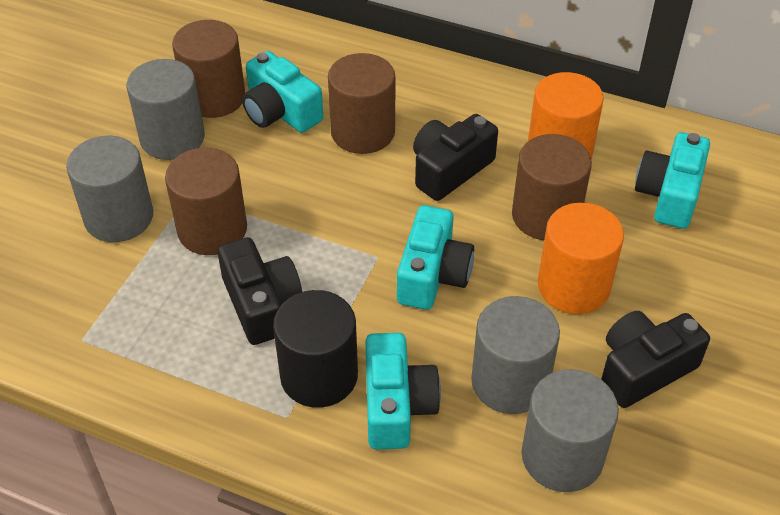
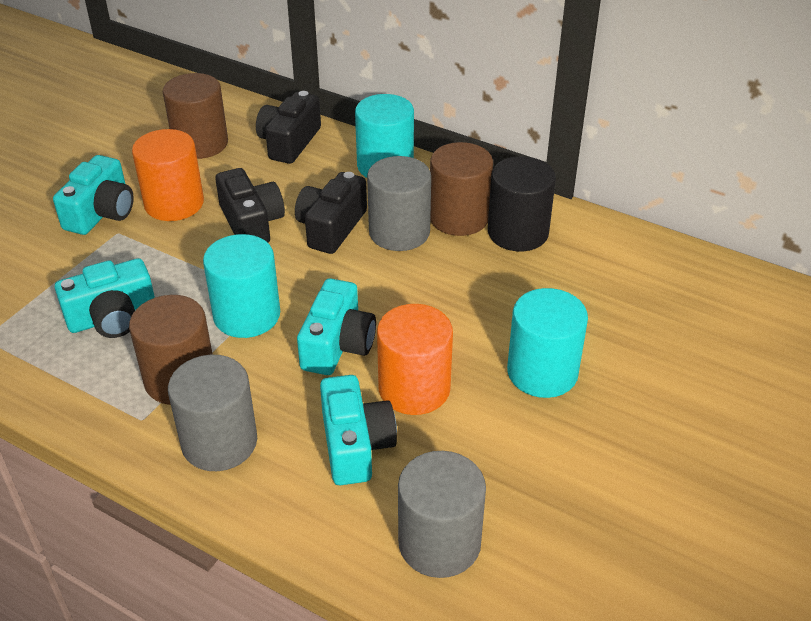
brown cylinder: [165,148,247,255] [172,20,245,118] [328,53,395,154] [512,134,592,240] = 4 -> [129,295,213,405] [163,73,228,159] [430,142,493,236] = 3
grey cylinder: [66,135,153,242] [126,59,205,160] [471,296,560,414] [521,369,619,492] = 4 -> [168,355,257,471] [367,156,431,251] [398,451,486,578] = 3
turquoise cylinder: none = 0 -> [203,234,280,338] [355,94,414,178] [507,288,588,398] = 3

